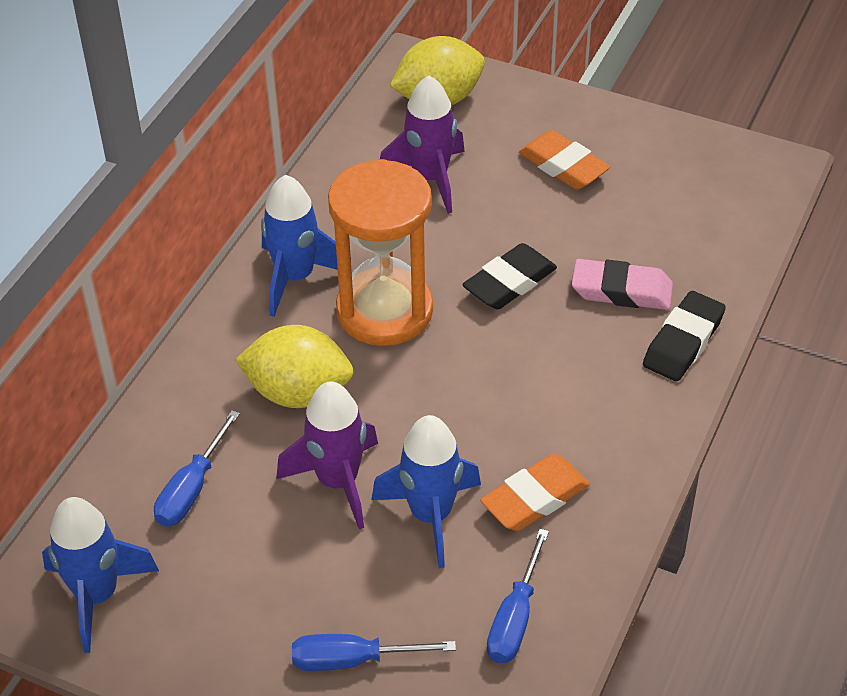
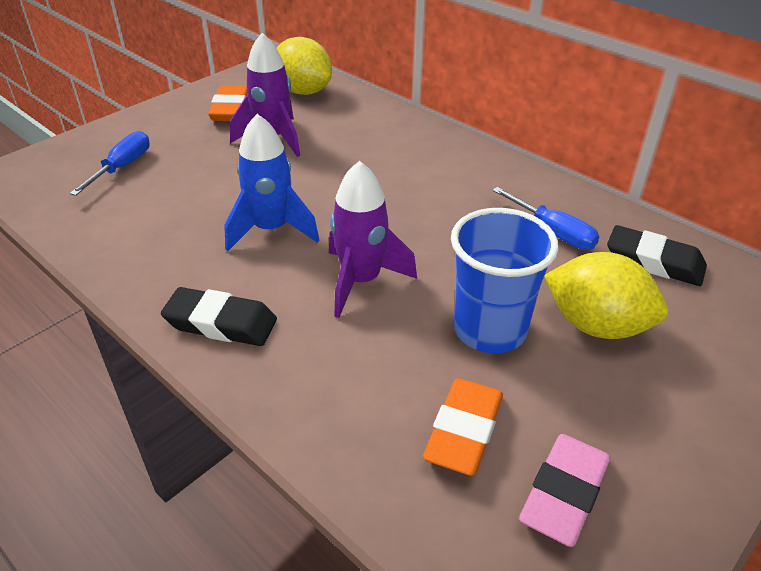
blue cup: none = 0 -> [451,208,559,353] = 1
blue rocket: [42,497,159,653] [261,175,338,317] [371,415,481,568] = 3 -> [224,114,319,252] = 1
blue screwdriver: [154,410,240,526] [292,634,456,671] [487,529,549,663] = 3 -> [70,131,150,196] [492,187,600,250] = 2
orange hourglass: [328,159,433,346] = 1 -> none = 0

